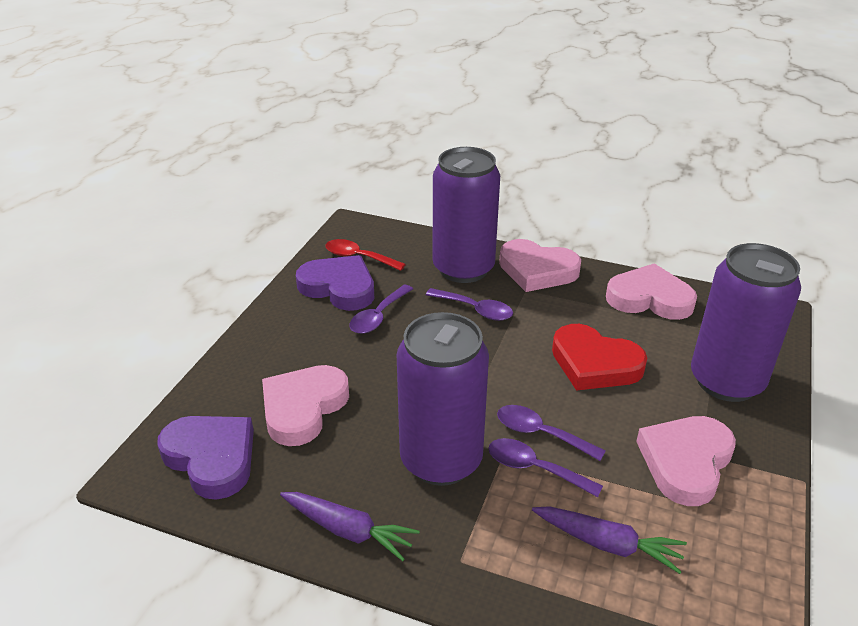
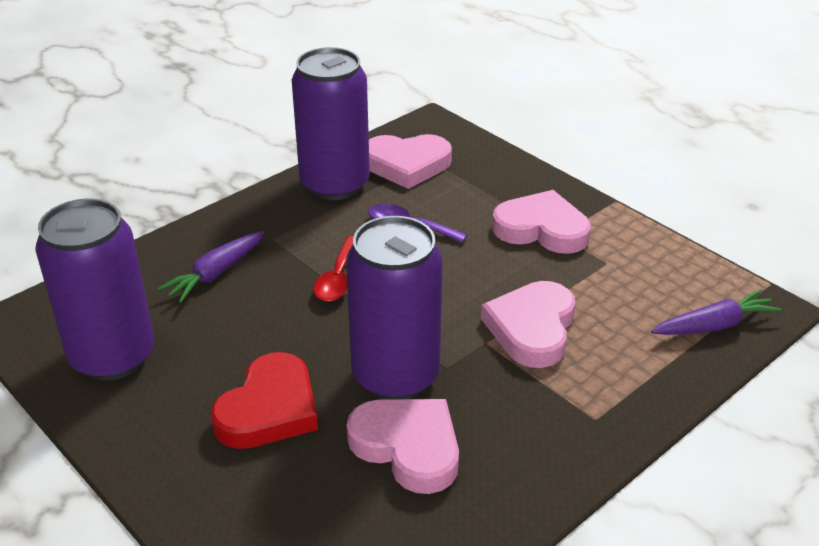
purple heart: [157,416,254,500] [296,255,374,311] = 2 -> none = 0
purple spoon: [350,284,413,334] [426,288,513,321] [488,438,603,497] [497,405,606,461] = 4 -> [368,204,467,243] = 1

